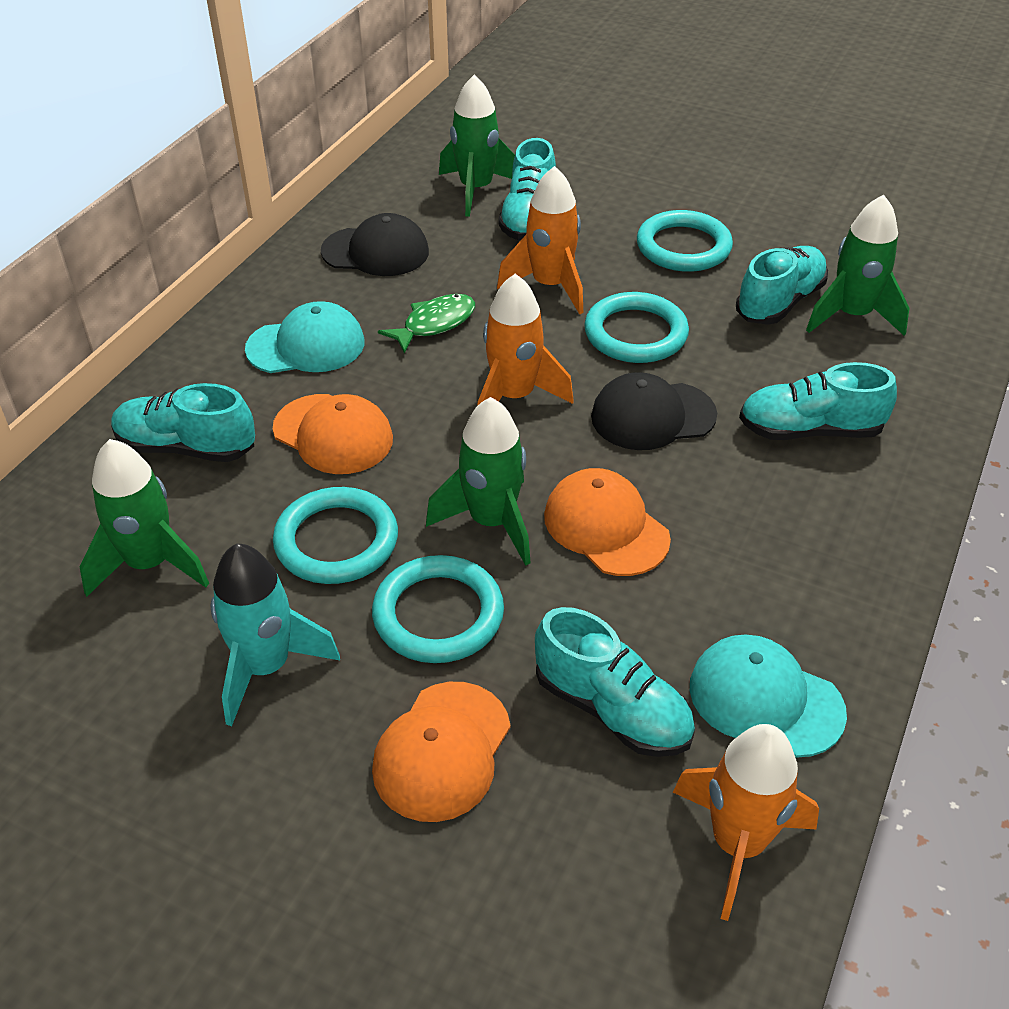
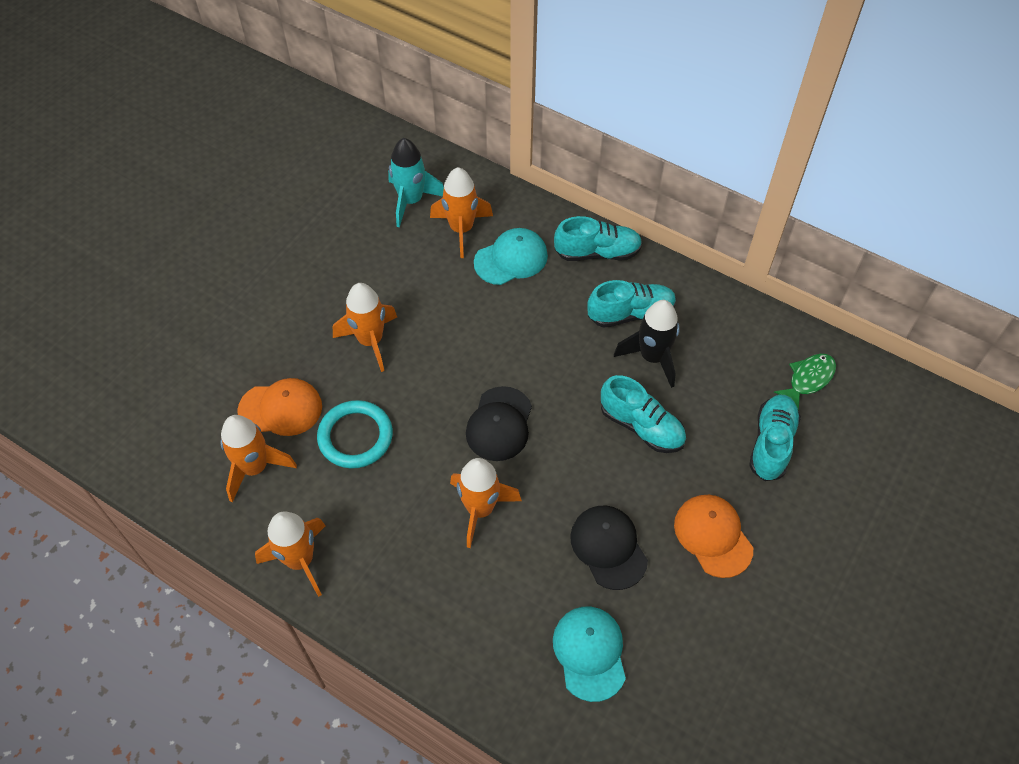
black rocket: none = 0 -> [614,300,680,388] = 1
green rocket: [80,439,209,597] [426,397,531,566] [439,75,515,217] [806,195,909,336] = 4 -> none = 0
orange cap: [273,394,393,474] [372,682,511,822] [544,468,671,576] = 3 -> [237,378,322,436] [674,495,753,578] = 2
orange rocket: [477,274,574,406] [497,166,583,314] [673,724,819,921] = 3 -> [221,415,297,502] [255,512,326,597] [333,283,397,372] [430,167,493,258] [450,458,522,548] = 5
turquoise ring: [273,487,398,584] [372,555,504,663] [584,292,689,363] [637,210,733,272] = 4 -> [317,400,393,468] = 1
turquoise shoe: [111,383,255,462] [498,138,556,240] [535,607,695,757] [736,246,828,325] [739,362,897,440] = 5 -> [554,216,642,261] [587,280,676,328] [601,375,686,453] [749,395,801,481] = 4

